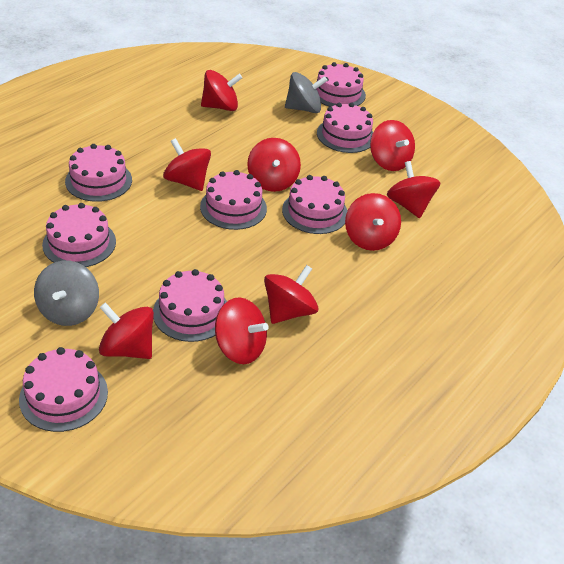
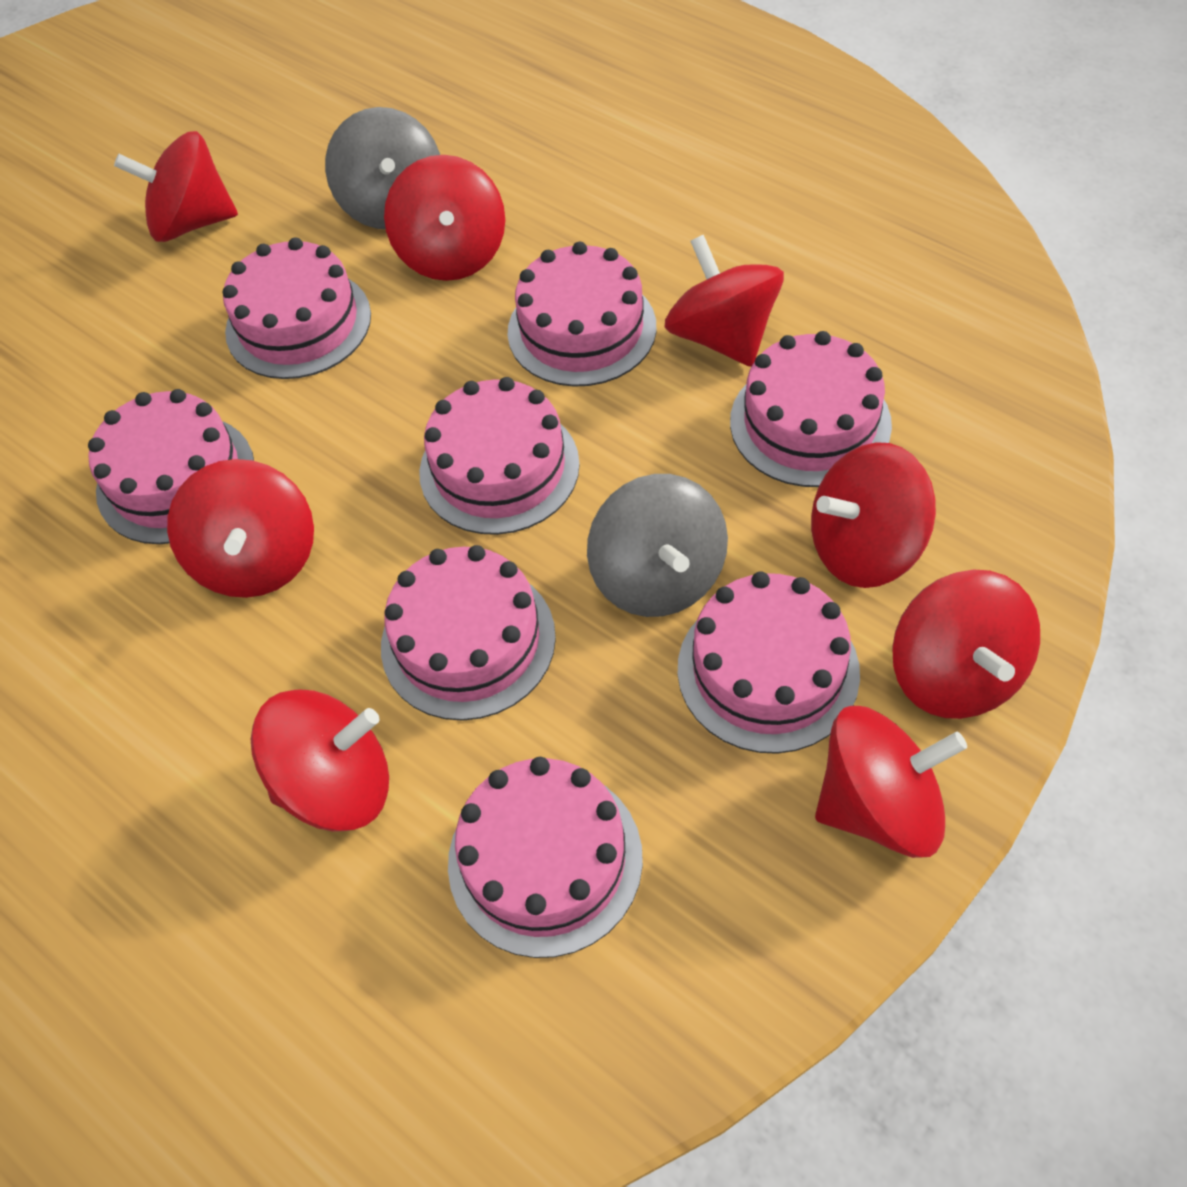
red spinning top: [99,302,154,359] [163,138,211,191] [201,70,242,111] [215,297,268,364] [247,138,301,192] [264,265,318,324] [345,193,401,251] [370,120,415,171] [387,161,440,218] = 9 -> [114,131,238,242] [167,459,314,598] [251,690,389,832] [384,155,505,281] [665,235,784,367] [811,442,936,588] [815,706,967,858] [892,570,1040,719] = 8

